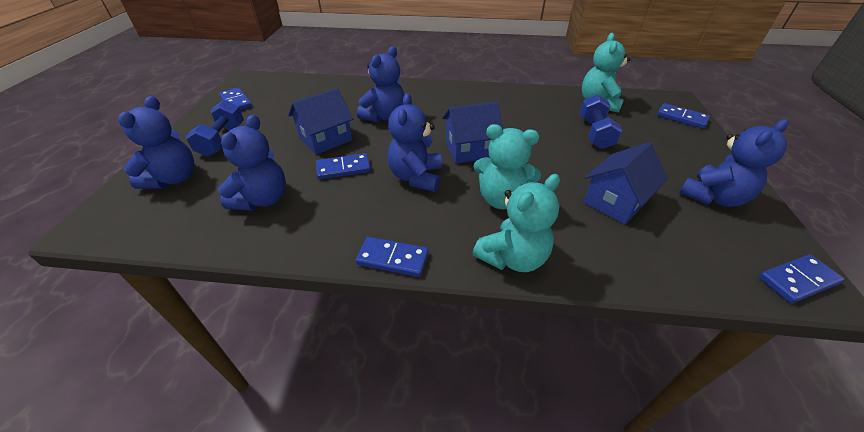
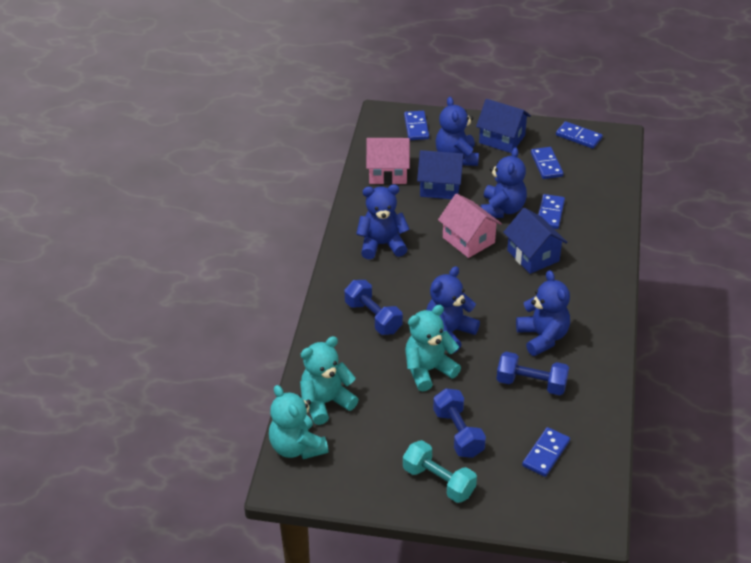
blue dumbbell: [186,100,244,157] [580,94,622,149] = 2 -> [344,280,403,335] [433,388,486,458] [497,352,569,395] = 3
pink house: none = 0 -> [366,138,410,185] [438,193,502,258] = 2
turquoise dumbbell: none = 0 -> [403,440,477,503] = 1

